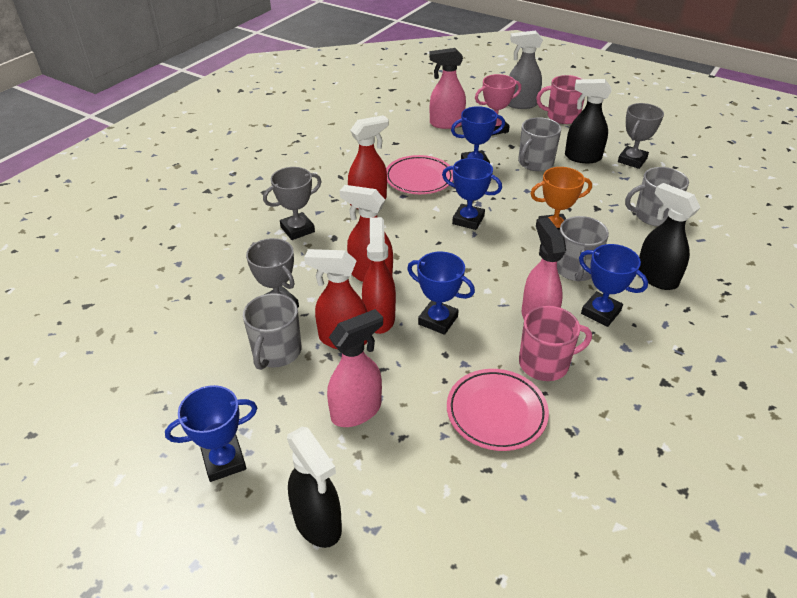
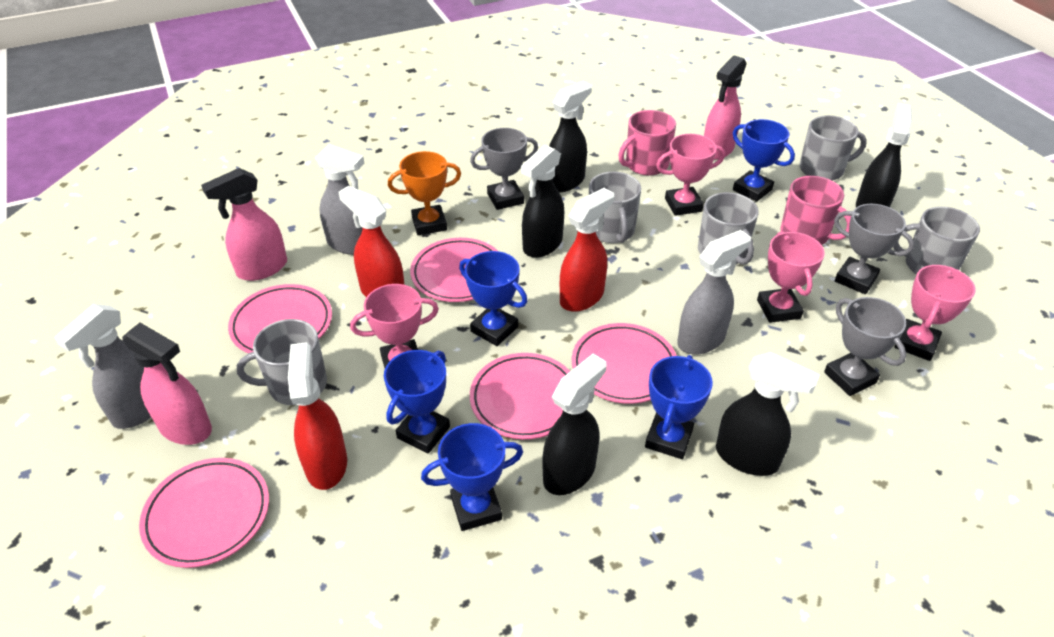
black spray bottle: [287,427,342,548] [565,79,612,163] [639,183,700,290] = 3 -> [521,145,564,258] [542,354,607,495] [549,81,592,192] [716,352,820,476] [856,103,912,207] = 5
grey mug: [243,293,301,370] [518,117,561,171] [557,216,609,281] [625,167,689,226] = 4 -> [237,319,327,405] [589,172,641,243] [698,192,759,265] [799,115,867,181] [893,206,980,275] = 5
grey spray bottle: [508,30,543,109] = 1 -> [54,304,151,429] [315,144,365,255] [677,230,751,355] = 3
pink plate: [386,155,453,194] [447,369,549,451] = 2 -> [139,458,269,568] [228,284,332,353] [410,238,498,302] [470,353,570,439] [572,323,677,404] = 5
pink trophy: [475,74,521,135] = 1 -> [350,284,439,368] [656,134,725,216] [757,231,825,323] [894,265,976,361] = 4
red spray bottle: [304,249,367,349] [340,185,393,282] [348,115,389,209] [362,217,396,334] = 4 -> [288,342,347,490] [338,186,404,297] [560,188,614,312] = 3

